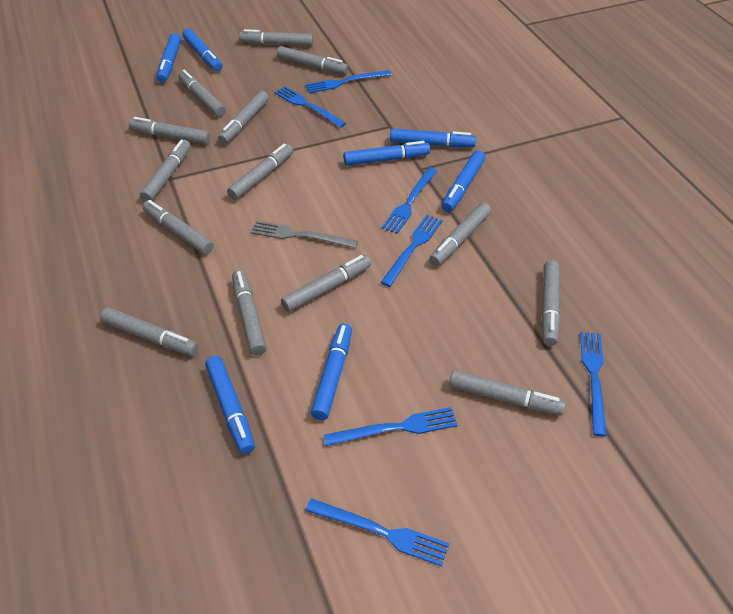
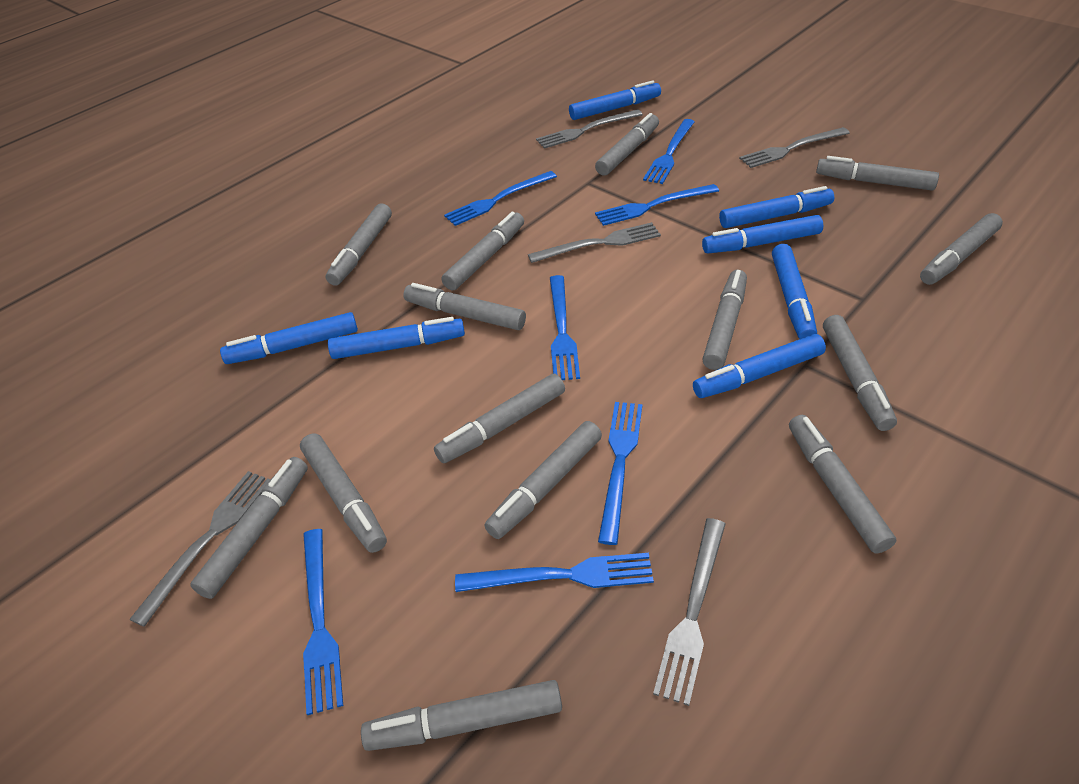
grey fork: [251,221,358,248] = 1 -> [129,471,271,627] [528,222,661,263] [536,109,643,149] [653,518,725,706] [739,127,850,168] = 5

